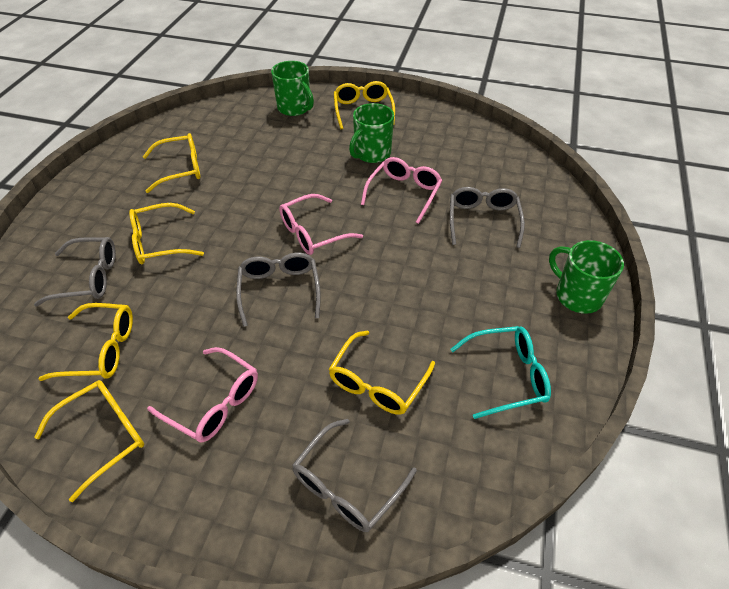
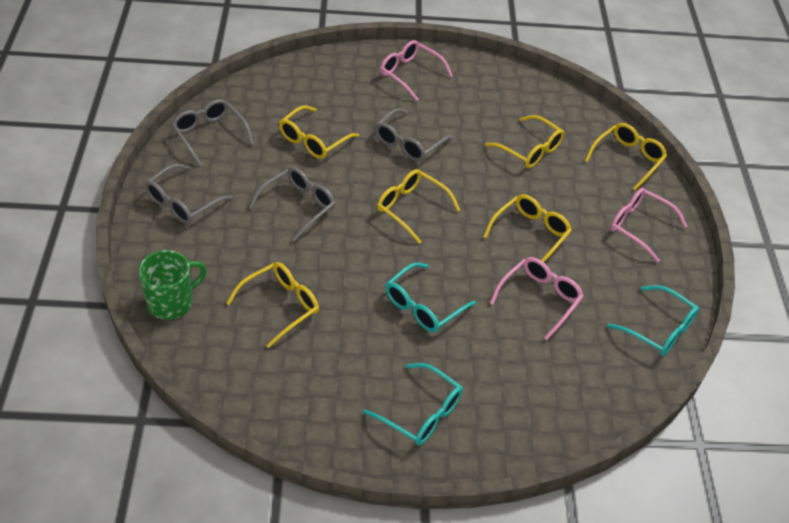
green mug: [271,61,314,116] [349,103,394,163] [549,240,624,314] = 3 -> [139,250,207,320] = 1
turquoise glasses: [450,326,551,419] = 1 -> [363,363,463,445] [385,262,476,332] [607,285,699,356] = 3

